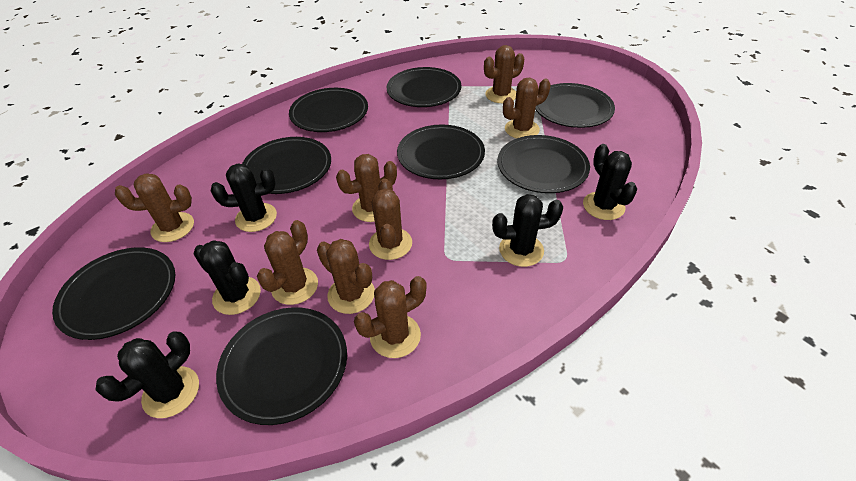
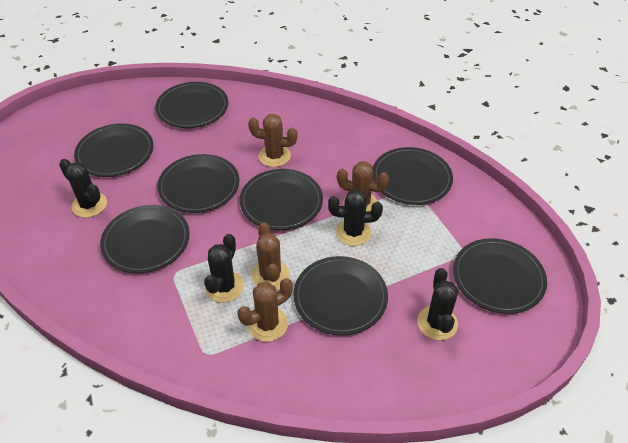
black cactus: [95,332,199,418] [194,240,261,315] [211,164,277,232] [492,194,564,267] [583,144,638,220] = 5 -> [59,159,107,218] [204,234,244,303] [328,189,383,246] [417,268,458,340] = 4
brown cactus: [115,173,194,242] [257,220,318,305] [317,239,375,314] [336,154,397,222] [354,276,427,358] [369,179,412,260] [484,45,524,103] [503,77,551,138] = 8 -> [237,278,293,342] [248,114,297,167] [252,222,290,290] [337,161,389,212] = 4

